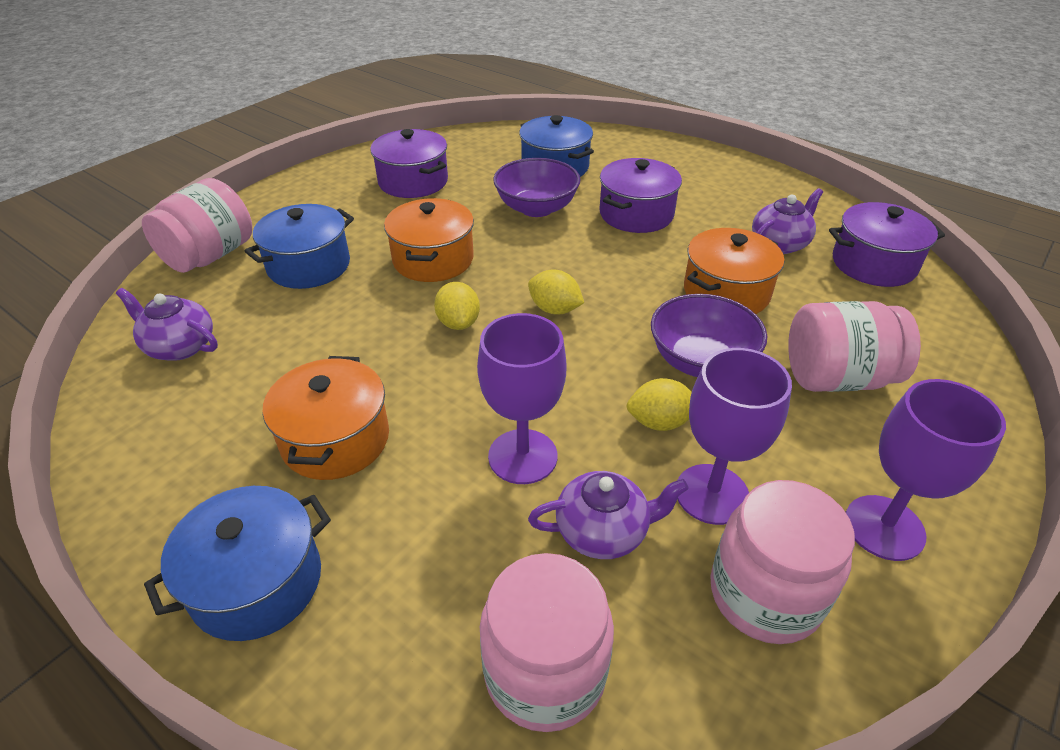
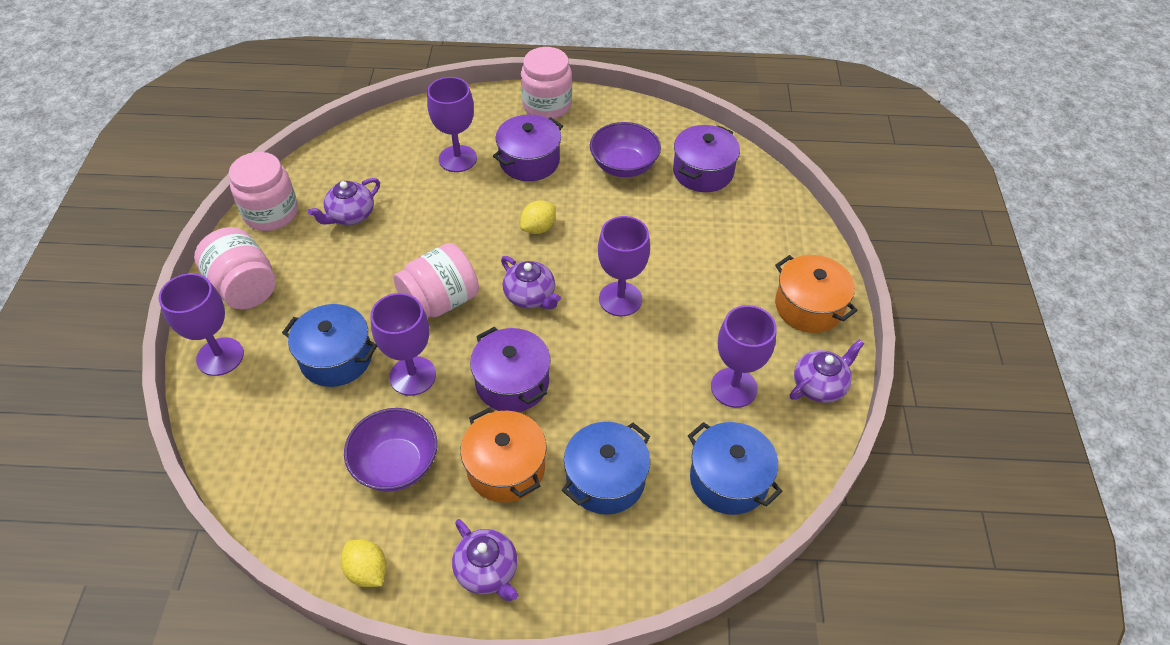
orange pot: [263,356,389,480] [384,198,474,282] [684,228,784,314] = 3 -> [460,408,547,503] [775,255,858,333] = 2
purple goblet: [477,313,566,484] [678,348,792,525] [846,379,1006,561] = 3 -> [159,273,244,376] [370,293,436,396] [427,77,477,172] [598,216,650,316] [711,305,777,408] = 5
purple teapot: [116,288,218,361] [528,471,689,559] [752,188,823,254] = 3 -> [308,178,380,225] [452,519,518,601] [501,256,561,309] [790,339,864,403] = 4
yellow lemon: [434,282,480,330] [528,269,584,315] [626,378,692,431] = 3 -> [341,539,387,587] [520,200,556,234] = 2

